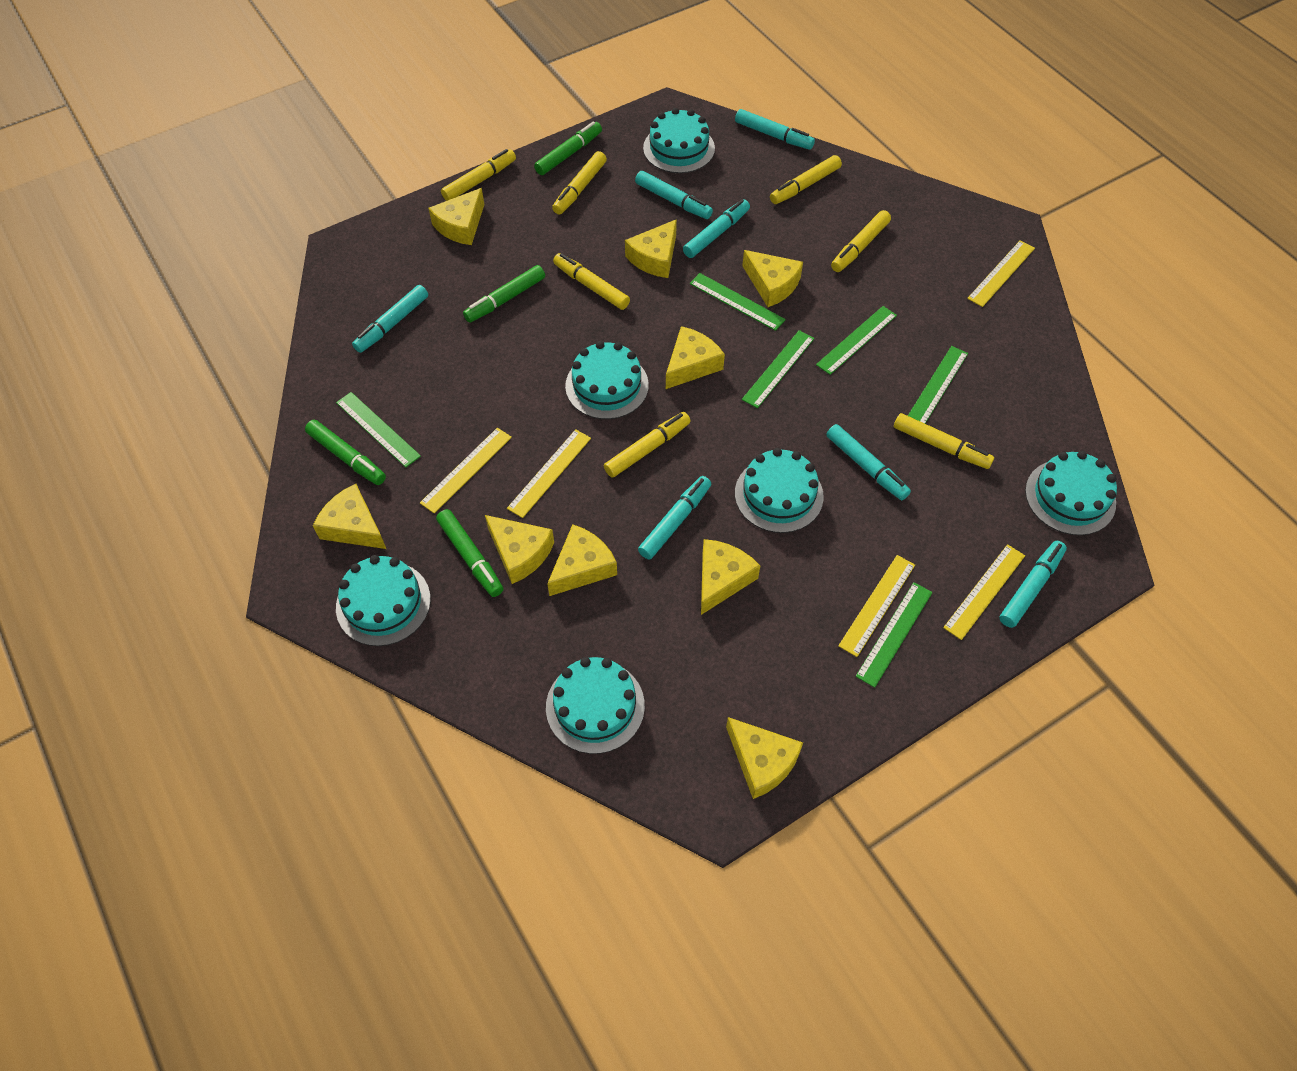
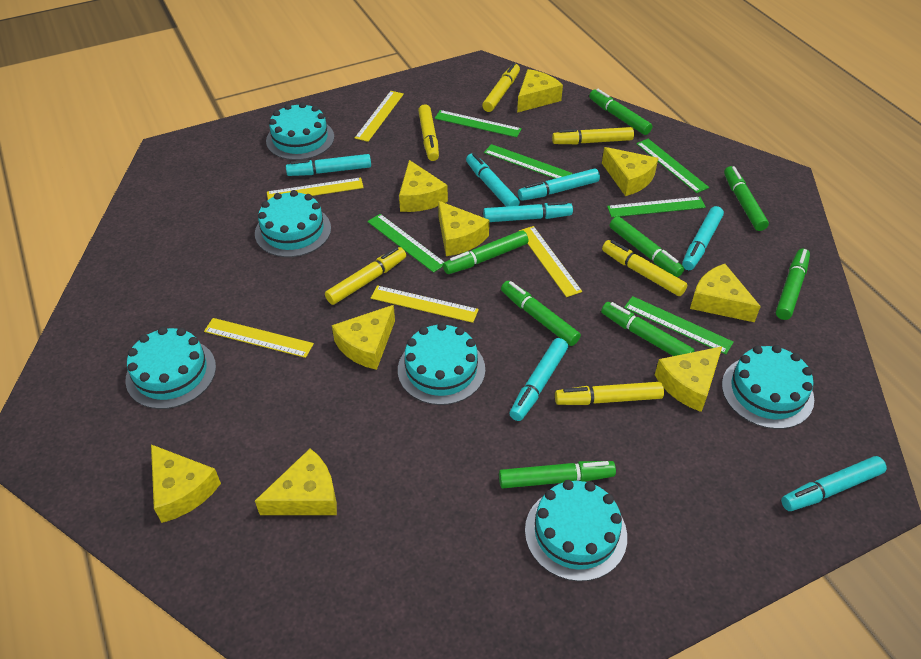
green marker: [305,420,386,485] [436,509,503,597] [463,265,545,322] [534,121,602,175] = 4 -> [443,230,529,274] [499,461,616,488] [501,281,581,346] [589,89,652,135] [601,302,695,356] [610,216,684,277] [724,166,769,231] [776,249,810,320] = 8
yellow marker: [441,149,516,201] [552,151,607,215] [553,253,630,310] [604,412,691,478] [770,155,842,204] [831,210,891,272] [894,413,994,469] = 7 -> [325,247,406,305] [418,104,439,161] [482,63,520,112] [552,127,634,144] [555,382,664,405] [602,240,688,296] = 6

